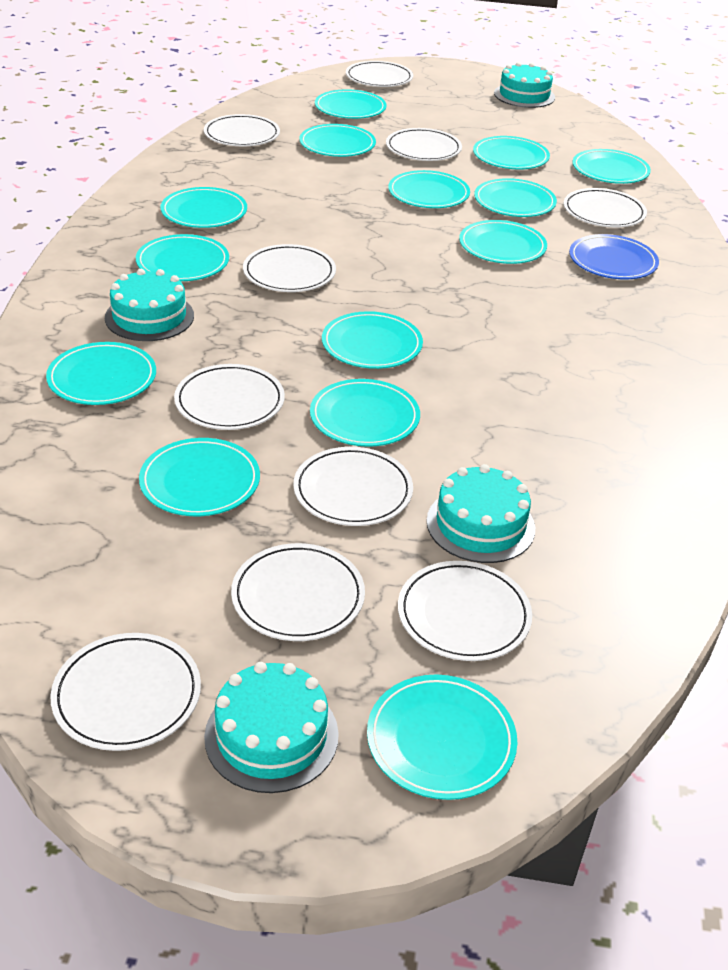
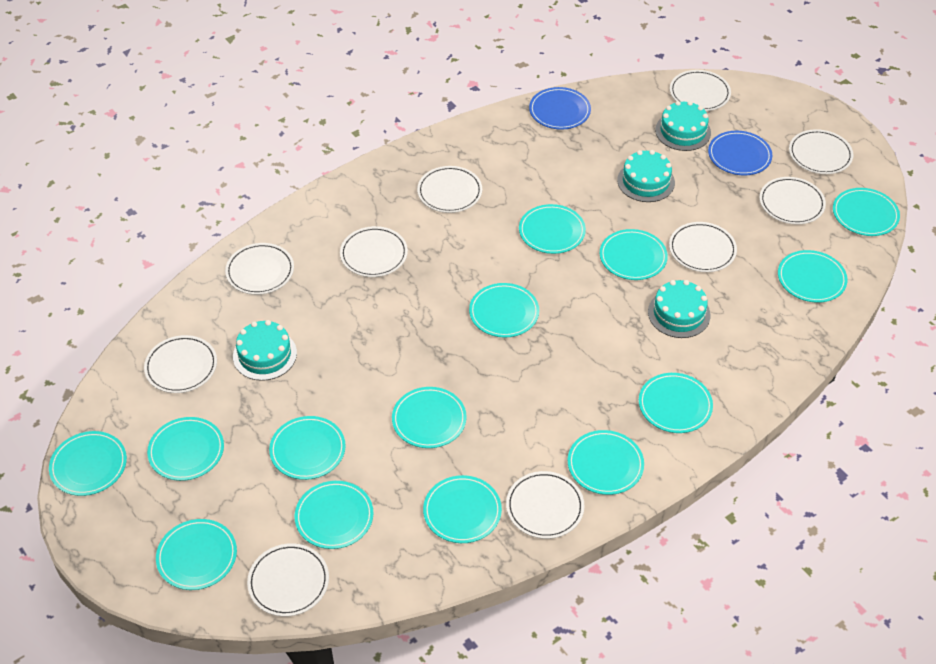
blue plate: [569,234,659,279] = 1 -> [529,87,591,130] [708,131,772,176] = 2

